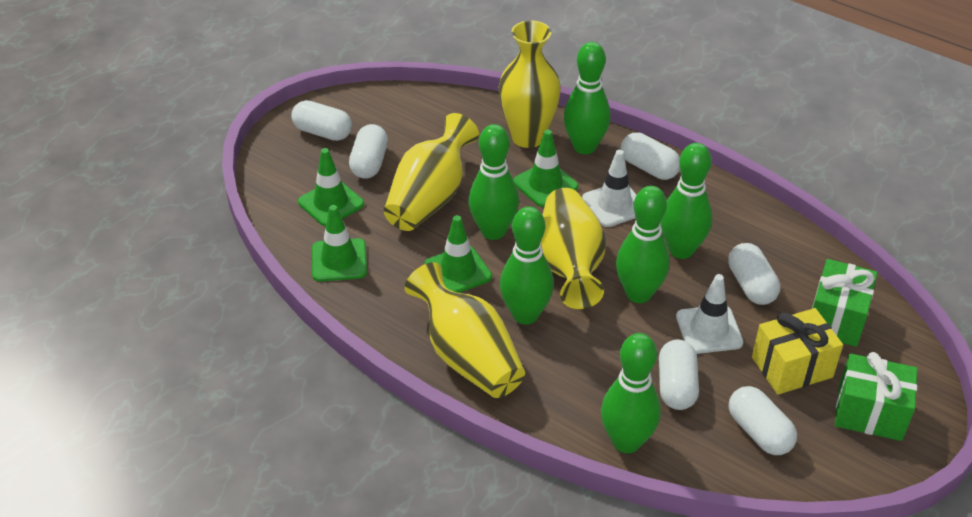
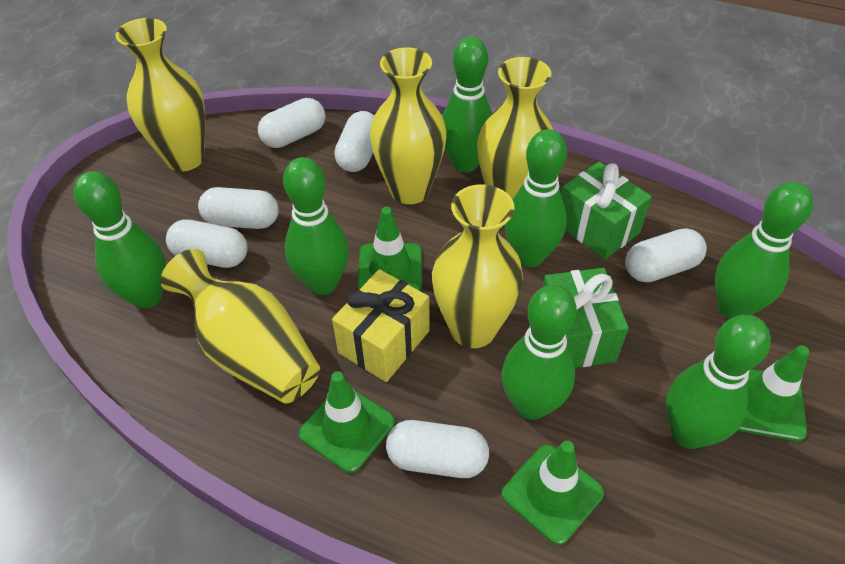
green bowling pin: [469,124,519,240] [500,206,554,325] [563,42,611,154] [601,333,661,453] [616,186,670,303] [661,143,712,259] = 6 -> [74,171,166,309] [283,157,349,295] [442,37,492,172] [502,284,577,420] [505,129,567,267] [666,315,771,449] [715,182,813,319] = 7
white traffic cone: [582,150,636,227] [676,274,743,354] = 2 -> none = 0
yellow vase: [384,113,479,231] [405,262,525,398] [498,20,561,148] [541,188,606,309] = 4 -> [116,18,205,172] [160,249,320,403] [370,48,447,204] [432,184,523,348] [477,57,553,200] = 5

